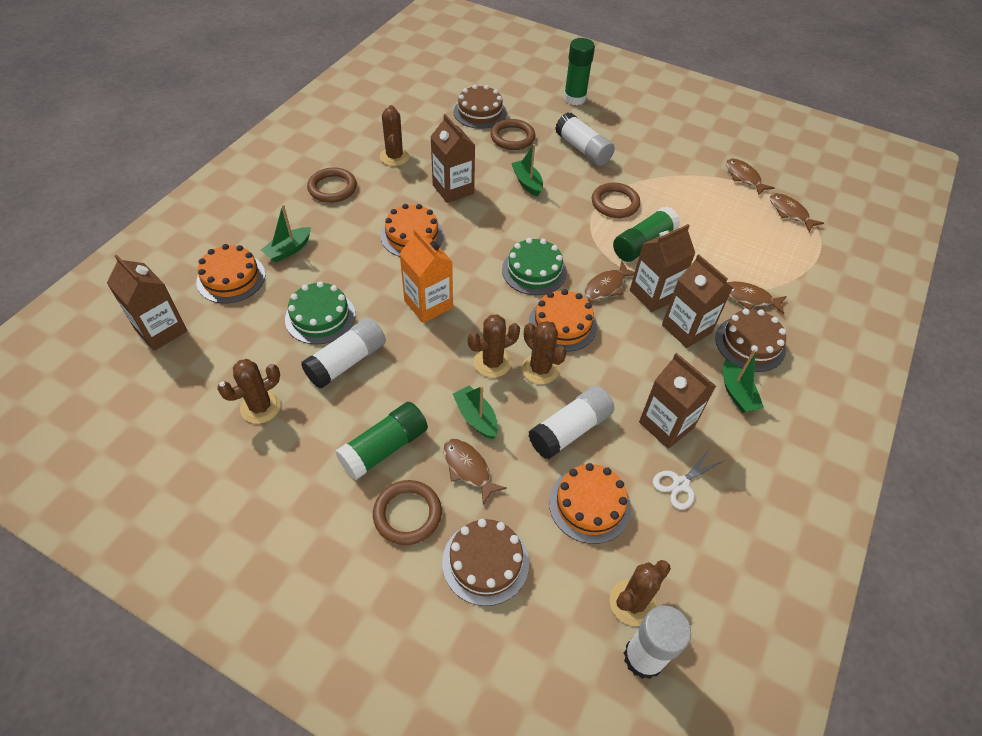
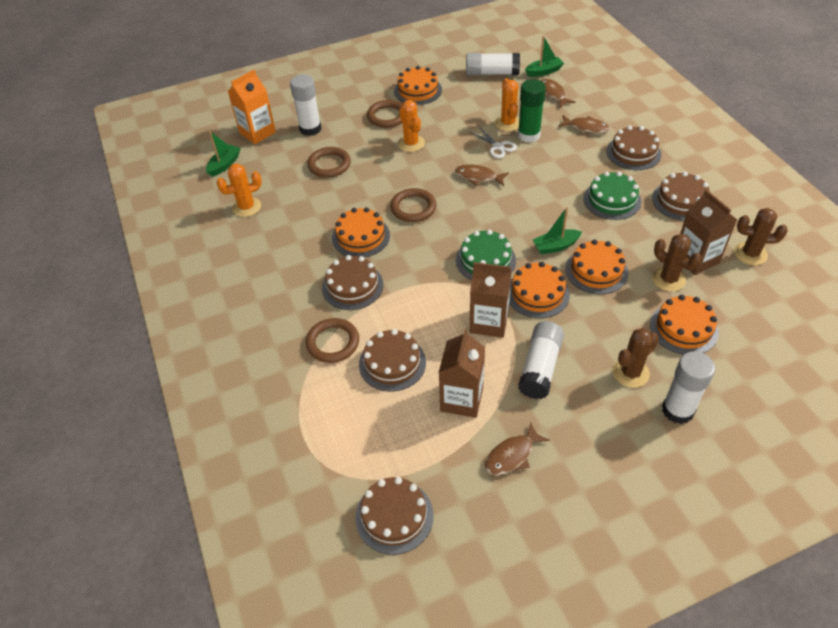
brown cactus: [217,359,281,424] [380,105,410,166] [468,314,520,378] [522,321,567,384] [610,560,671,626] = 5 -> [613,328,659,388] [652,234,702,291] [734,208,788,265] = 3
brown cake: [442,519,529,606] [453,85,507,129] [715,309,786,372] = 3 -> [322,255,384,310] [355,477,434,555] [359,329,426,392] [607,126,661,170] [652,172,710,221] = 5
brown carton: [107,255,187,351] [430,114,475,203] [630,224,695,313] [639,353,716,449] [662,254,733,348] = 5 -> [439,329,485,418] [470,262,512,338] [680,189,737,275] = 3
brown fish: [443,439,507,505] [584,261,635,300] [726,158,775,195] [727,281,787,314] [770,193,824,232] = 5 -> [455,165,509,186] [485,422,550,475] [541,79,575,108] [558,115,610,134] = 4
green boat: [261,204,311,262] [453,385,498,439] [511,144,543,197] [723,349,764,413] = 4 -> [206,131,241,177] [525,36,564,77] [533,207,582,255] = 3
green glue stick: [335,402,428,480] [564,38,595,105] [613,206,680,262] = 3 -> [518,79,546,142] = 1
orange cactus: none = 0 -> [217,163,262,217] [398,100,425,152] [495,78,519,131] = 3
orange cake: [196,244,265,303] [381,204,444,257] [529,289,597,352] [549,463,631,544] = 4 -> [332,207,390,258] [394,66,442,105] [509,262,570,318] [566,239,628,294] [650,295,719,355] = 5

